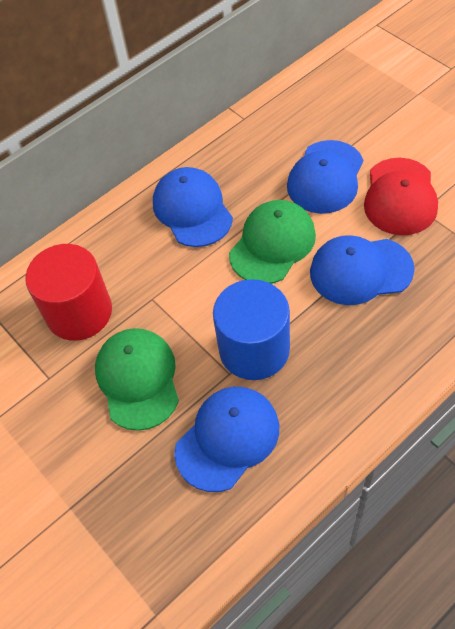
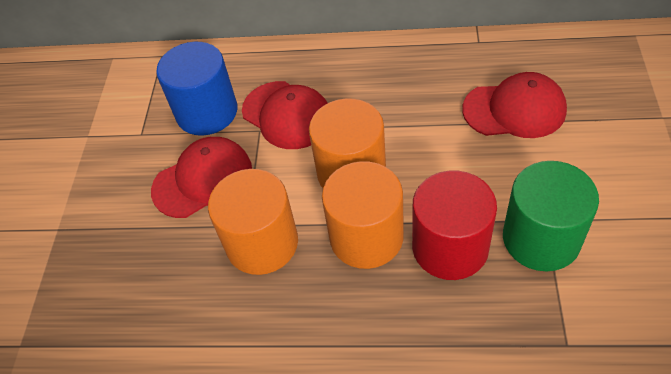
blue cap: [153,167,233,247] [174,387,279,492] [287,140,363,214] [310,235,415,305] = 4 -> none = 0
green cap: [95,328,179,431] [229,200,316,284] = 2 -> none = 0
green cylinder: none = 0 -> [503,161,599,271] = 1
orange cylinder: none = 0 -> [208,169,298,275] [309,98,386,188] [322,161,404,269] = 3
red cap: [364,158,438,235] = 1 -> [151,137,252,218] [242,81,328,149] [462,72,567,138] = 3

